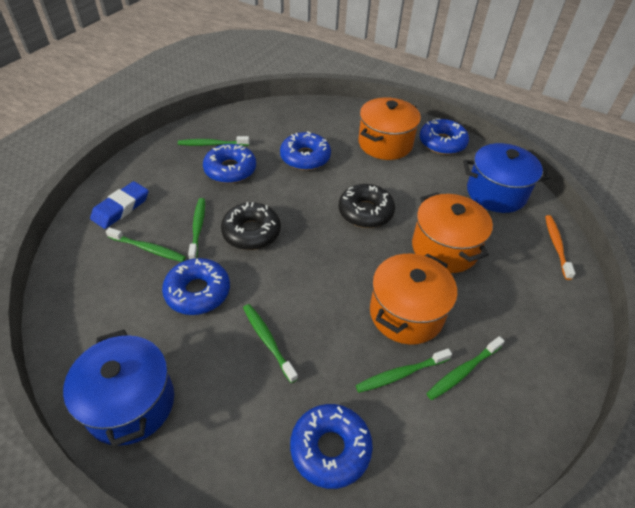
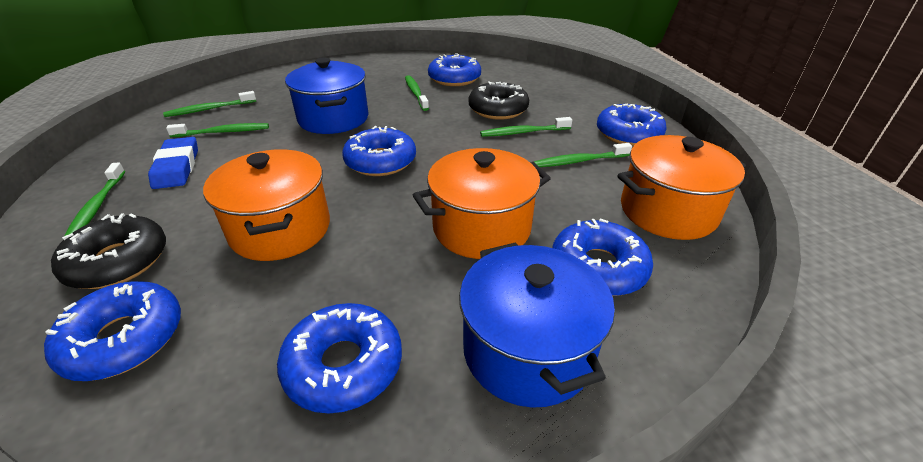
blue donut: [162,258,230,315] [203,144,256,183] [280,131,331,170] [290,404,373,489] [419,118,469,155] = 5 -> [44,281,181,381] [277,303,402,413] [342,126,416,176] [428,53,481,86] [552,218,653,296] [597,104,667,146] = 6
orange toothbrush: [545,215,575,280] = 1 -> none = 0

